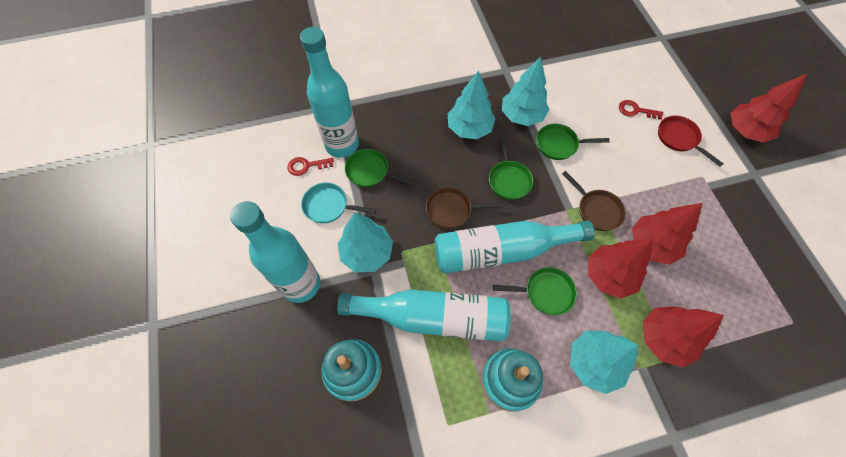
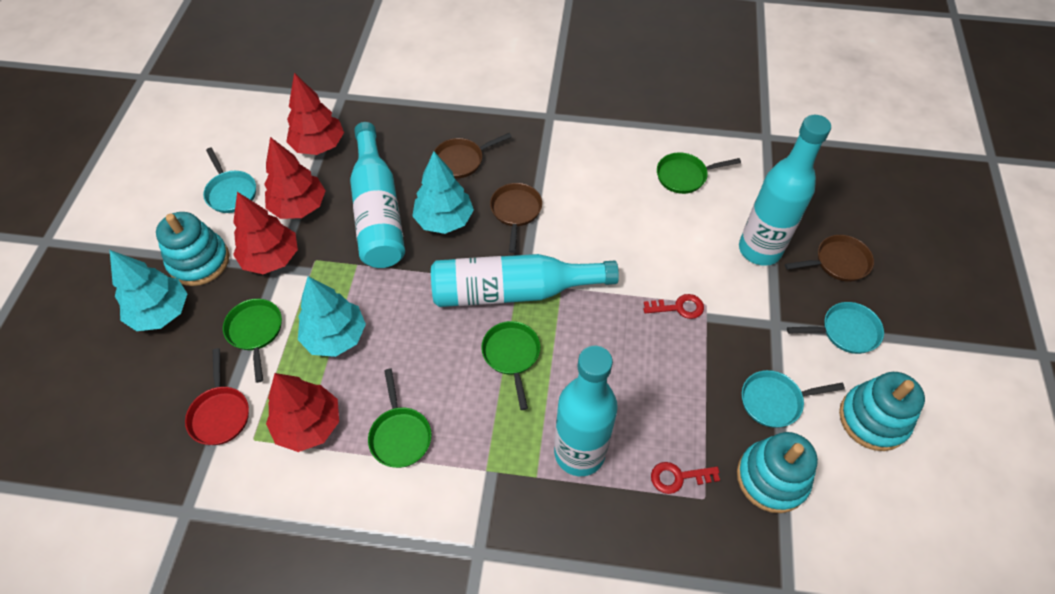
brown pan: [426,187,503,228] [562,171,626,231] = 2 -> [434,133,512,178] [490,183,542,253] [785,235,874,282] = 3
turquoise pan: [301,183,376,223] = 1 -> [203,148,256,213] [742,370,845,428] [787,302,884,354] = 3
turquoise stacking toy: [322,339,382,402] [481,348,543,412] = 2 -> [156,212,229,286] [737,432,818,513] [839,372,925,451] = 3
turquoise tree: [338,212,393,272] [447,70,495,139] [502,56,549,126] [570,330,638,394] = 4 -> [110,250,187,331] [298,276,366,357] [412,151,474,234] = 3

